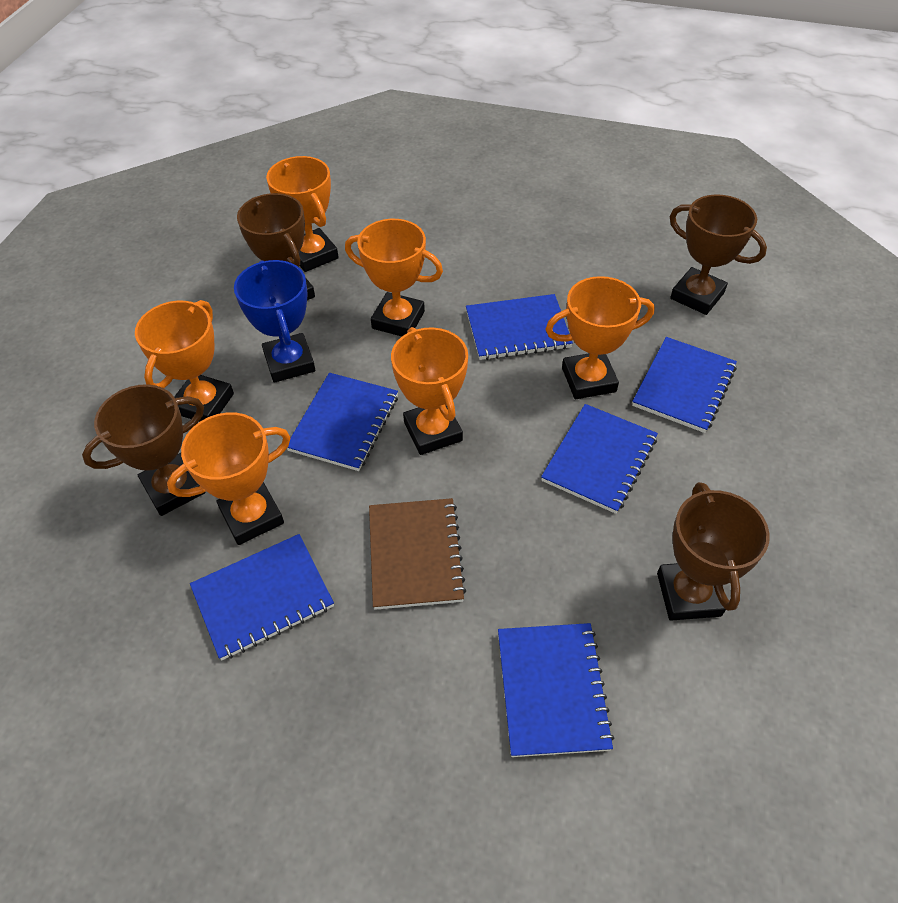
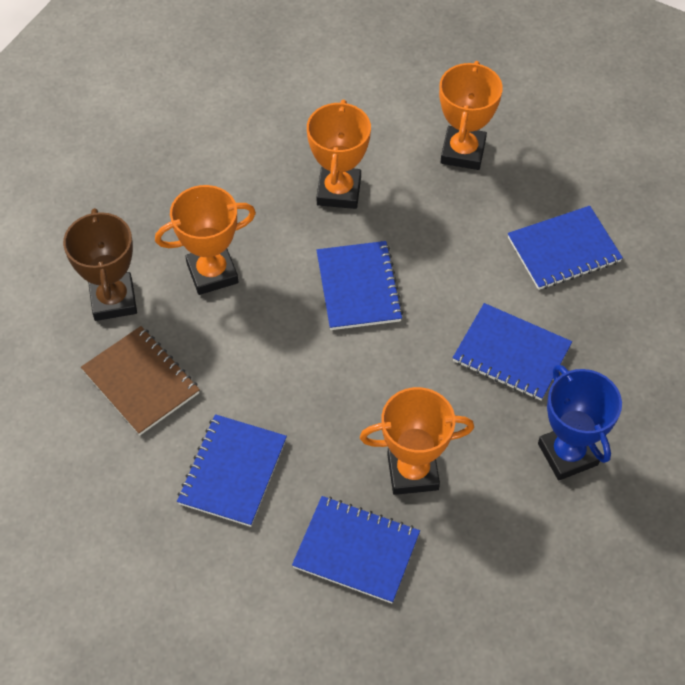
blue notebook: [190,534,334,660] [287,373,398,471] [466,294,573,360] [498,623,614,757] [541,404,658,514] [632,337,737,433] = 6 -> [177,414,287,527] [292,496,420,604] [317,241,403,330] [453,303,572,401] [508,206,623,290] = 5
brown trophy: [82,384,206,516] [237,193,315,300] [657,482,770,621] [670,194,767,315] = 4 -> [63,208,137,321] = 1
orange trophy: [135,300,234,422] [167,412,291,545] [266,156,339,272] [345,219,443,336] [391,327,468,455] [545,276,655,399] = 6 -> [155,185,256,295] [307,100,371,209] [360,387,474,495] [439,61,503,170] = 4

